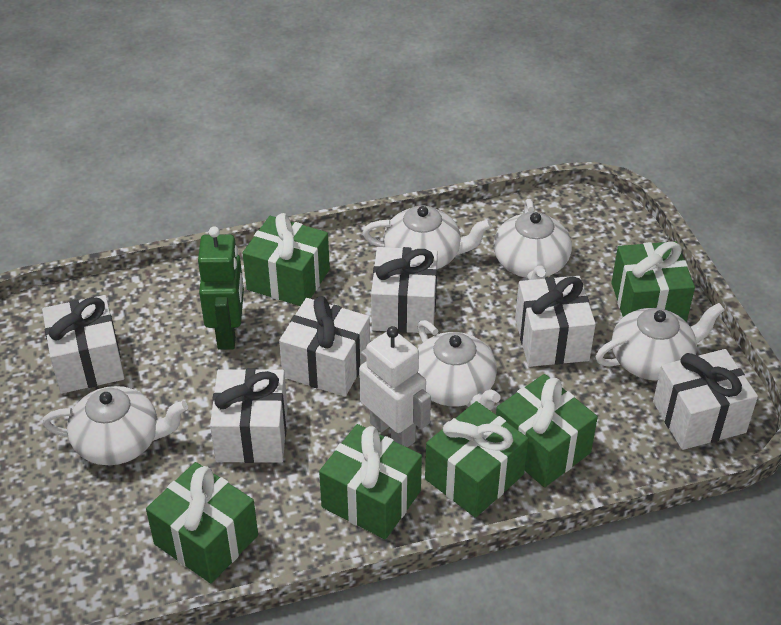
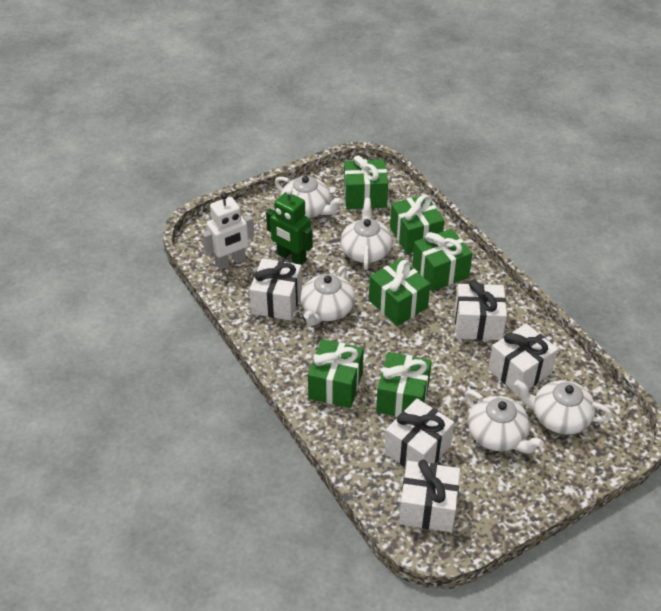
white gift: [42,295,124,394] [210,368,288,463] [279,296,370,396] [371,247,438,334] [515,276,596,367] [653,349,758,450] = 6 -> [249,258,302,321] [384,398,454,467] [399,460,460,532] [455,280,507,340] [488,323,558,396] = 5

